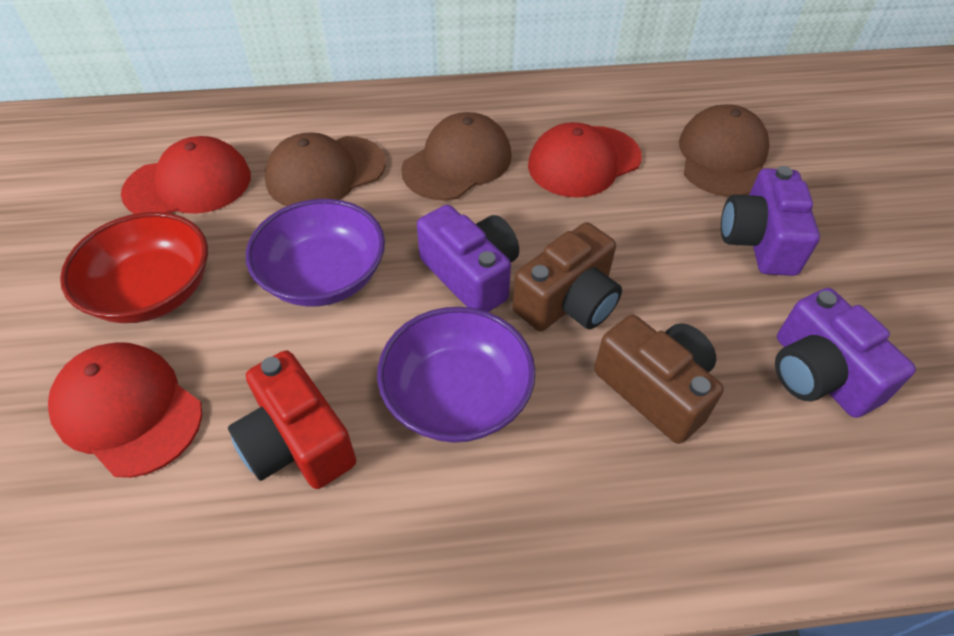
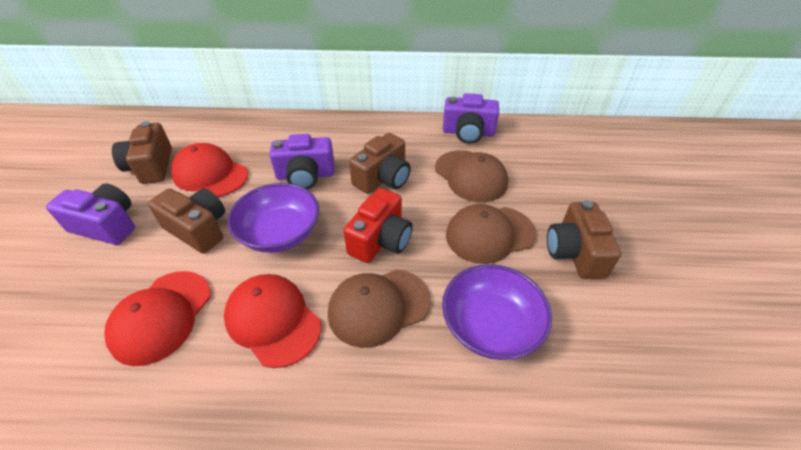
brown camera: [513,222,622,331] [594,315,724,444] = 2 -> [112,121,172,184] [148,188,225,254] [349,133,411,194] [547,200,622,279] = 4
red bowl: [60,212,208,323] = 1 -> none = 0

